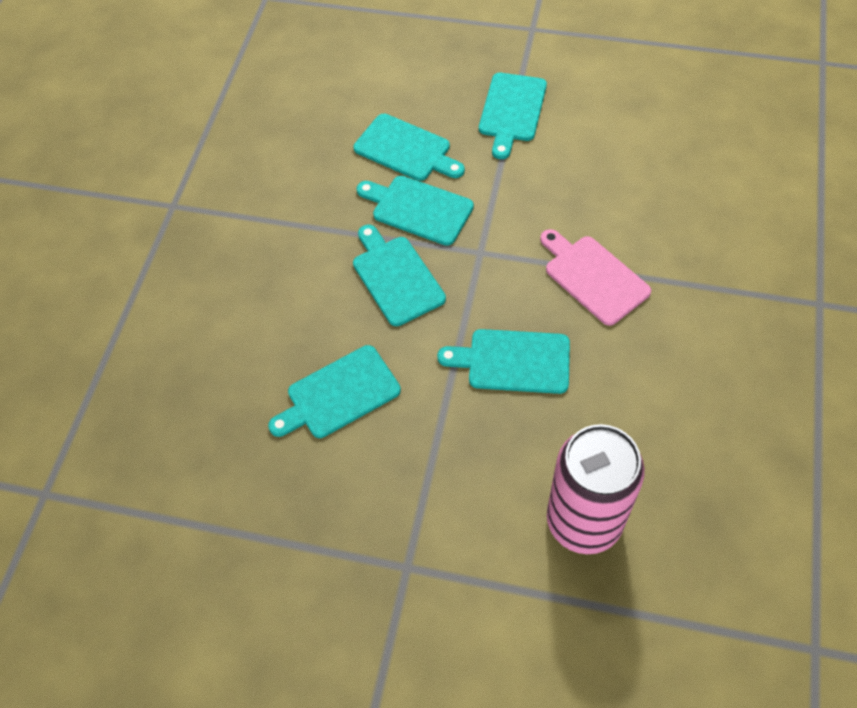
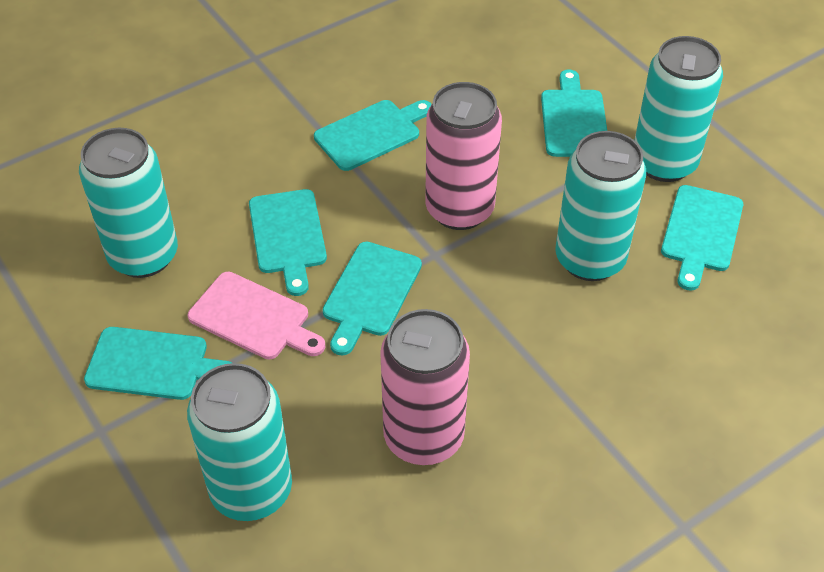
pink can: [547,424,645,554] = 1 -> [380,309,470,465] [425,82,502,230] = 2
turquoise can: none = 0 -> [79,128,178,278] [187,363,292,521] [555,131,646,281] [634,36,723,182] = 4

